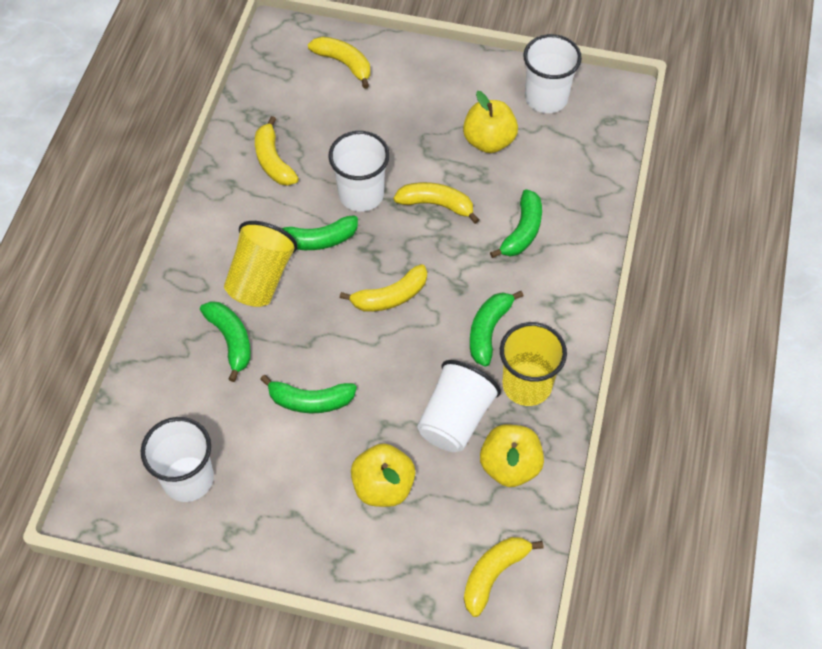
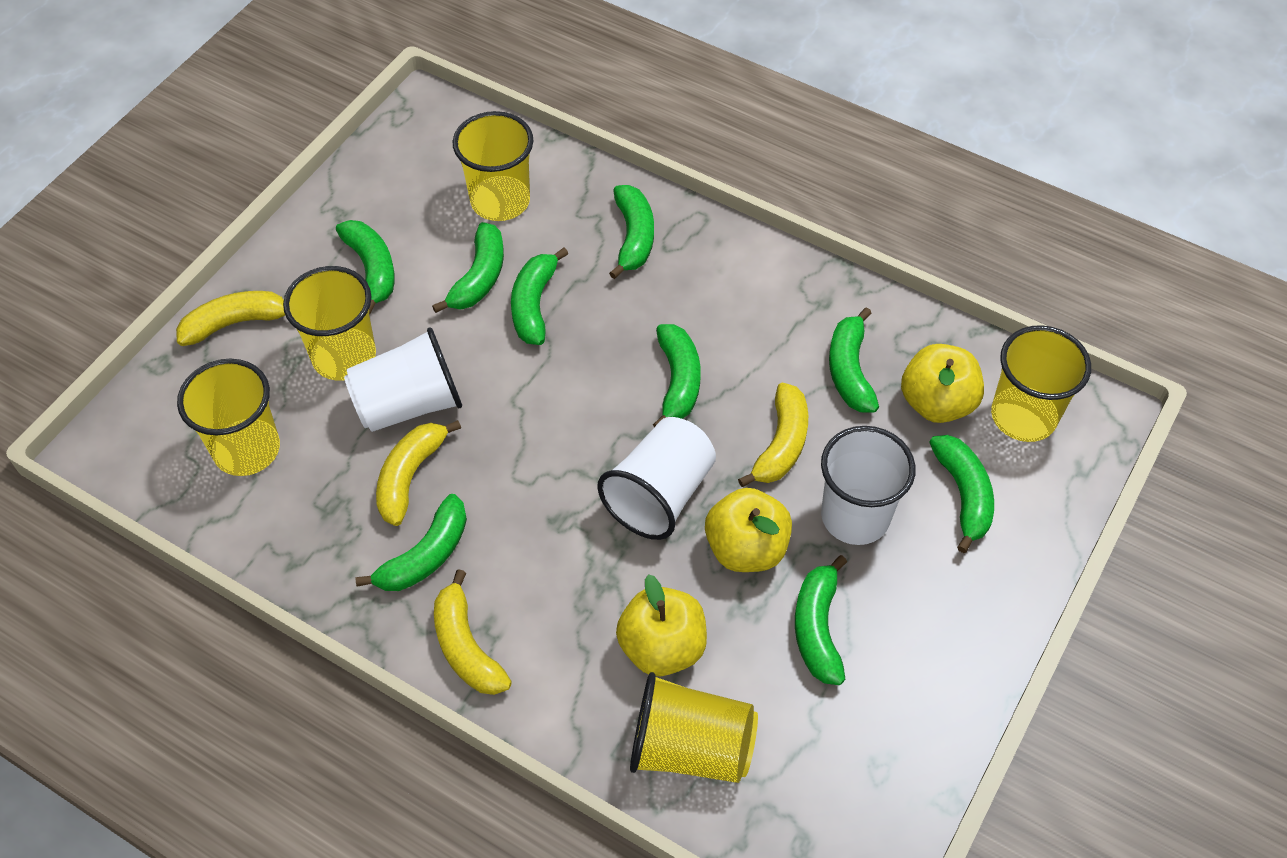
green banana: [200,301,251,382] [260,375,357,413] [281,215,358,250] [470,291,523,366] [490,189,542,258] = 5 -> [336,220,395,315] [355,494,467,591] [432,222,504,313] [511,248,568,345] [609,185,654,279] [653,324,701,427] [795,555,847,685] [829,307,879,412] [929,435,994,553] = 9
white cup: [141,417,214,502] [328,131,390,212] [417,360,501,452] [523,34,582,113] = 4 -> [344,328,462,432] [597,417,716,540] [821,426,916,545] = 3
yellow banana: [255,116,299,186] [308,36,370,89] [340,264,427,312] [393,182,479,224] [464,537,543,617] = 5 -> [176,291,285,346] [376,420,461,526] [434,569,512,695] [738,383,808,487] = 4
yellow cup: [224,221,298,307] [500,322,567,406] = 2 -> [177,359,280,476] [283,266,376,381] [453,111,533,221] [630,672,758,783] [991,325,1091,442] = 5

